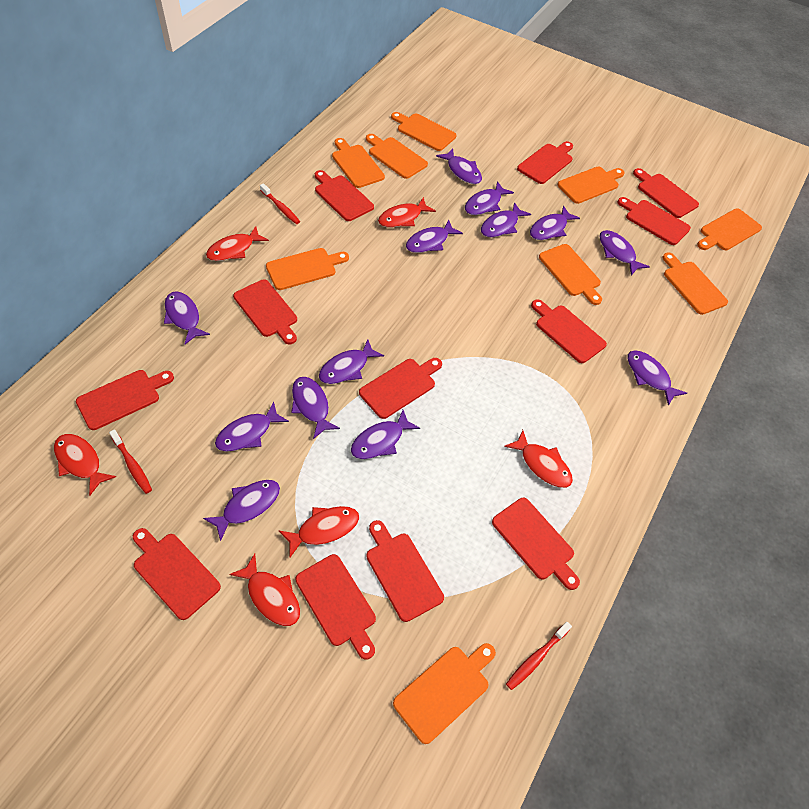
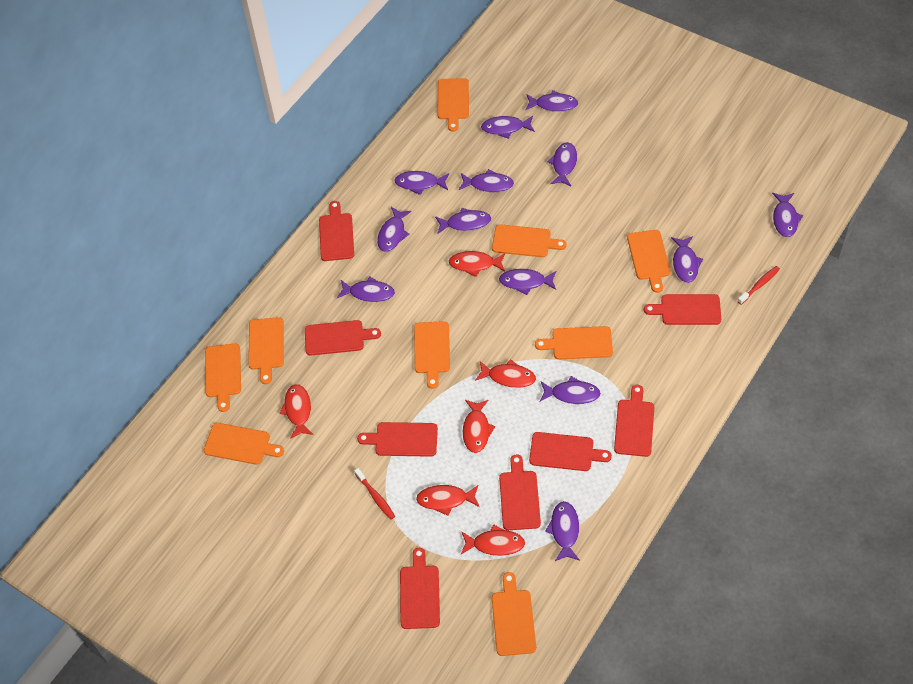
red cutting board: [76,370,174,430] [133,528,221,620] [233,279,297,344] [295,554,376,660] [315,170,374,221] [359,358,442,419] [366,520,444,622] [492,498,580,590] [517,141,573,184] [531,299,607,363] [618,197,691,245] [633,168,699,218] = 12 -> [305,320,381,356] [319,201,354,261] [357,422,438,457] [400,548,440,629] [499,454,541,530] [529,432,612,471] [614,385,654,457] [644,294,721,325] = 8
red toothbrush: [109,429,152,494] [260,183,300,224] [506,622,572,690] = 3 -> [354,468,395,520] [737,266,780,305] = 2

